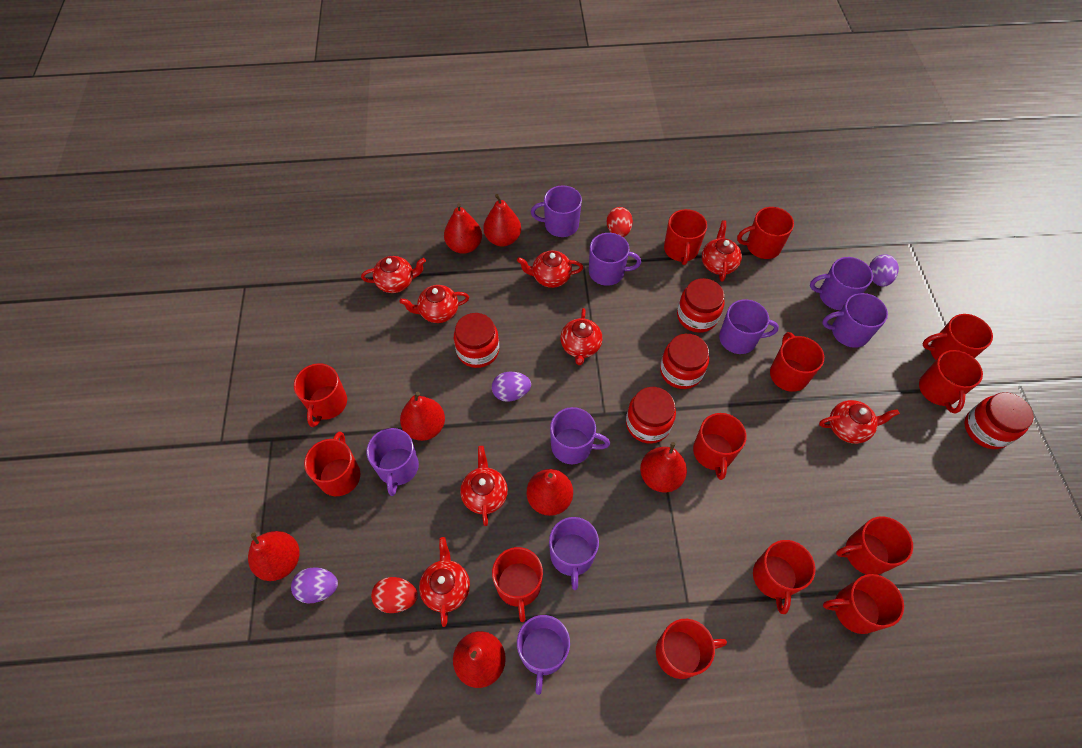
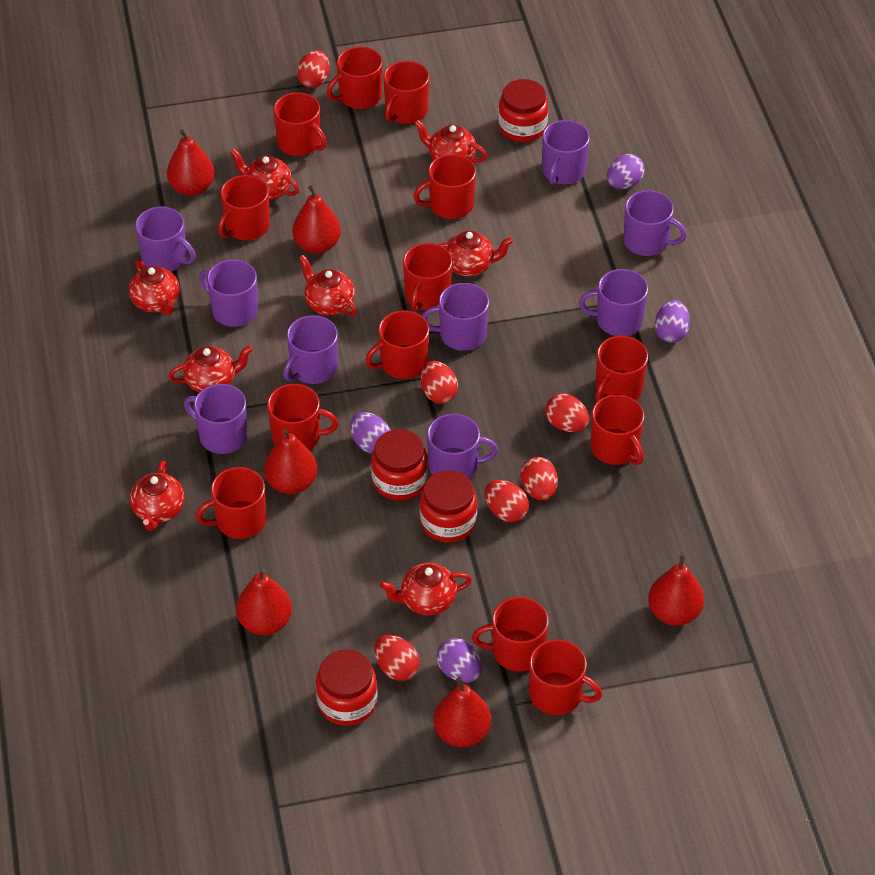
purple egg: [291,567,338,603] [492,372,531,402] [869,254,899,287] = 3 -> [350,412,391,454] [436,638,482,683] [607,154,645,189] [655,300,690,343] = 4
red egg: [371,577,418,613] [607,207,633,237] = 2 -> [297,50,330,88] [374,635,420,681] [421,361,458,404] [485,480,529,522] [520,457,558,500] [545,394,589,432] = 6
red jar: [454,313,499,368] [626,387,676,444] [660,334,709,389] [677,278,724,333] [964,392,1034,449] = 5 -> [316,650,378,726] [371,429,428,500] [420,470,477,542] [498,79,548,142] = 4
red pear: [248,531,299,581] [400,392,445,441] [444,203,482,254] [453,631,506,688] [483,194,521,246] [527,469,573,516] [640,442,687,492] = 7 -> [167,130,215,196] [236,568,292,635] [264,429,317,494] [292,185,341,254] [433,677,491,747] [648,554,704,626] = 6

